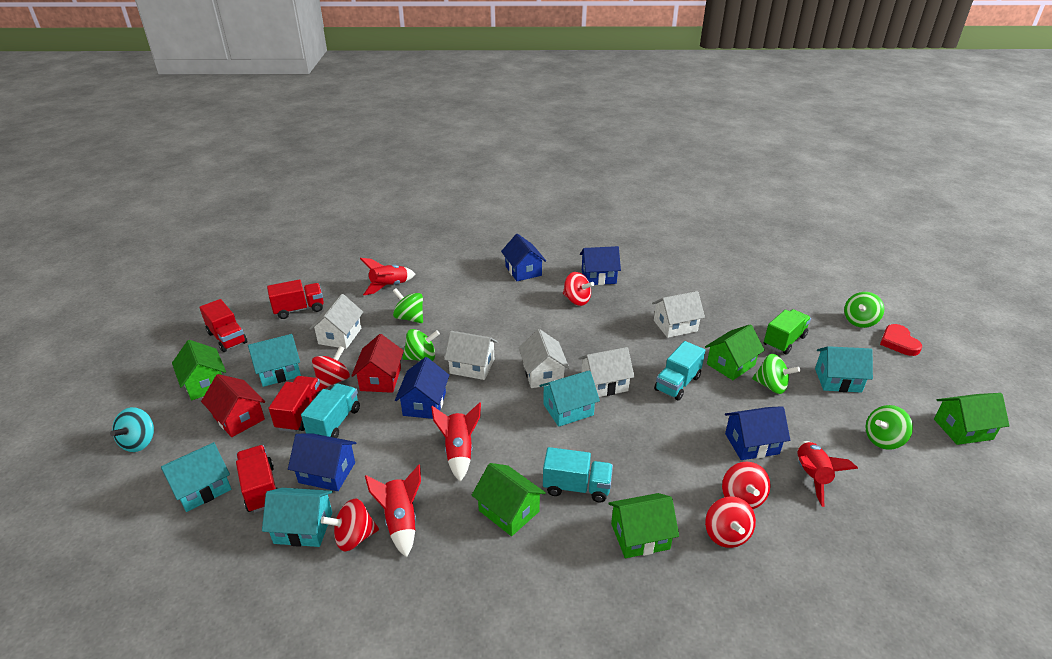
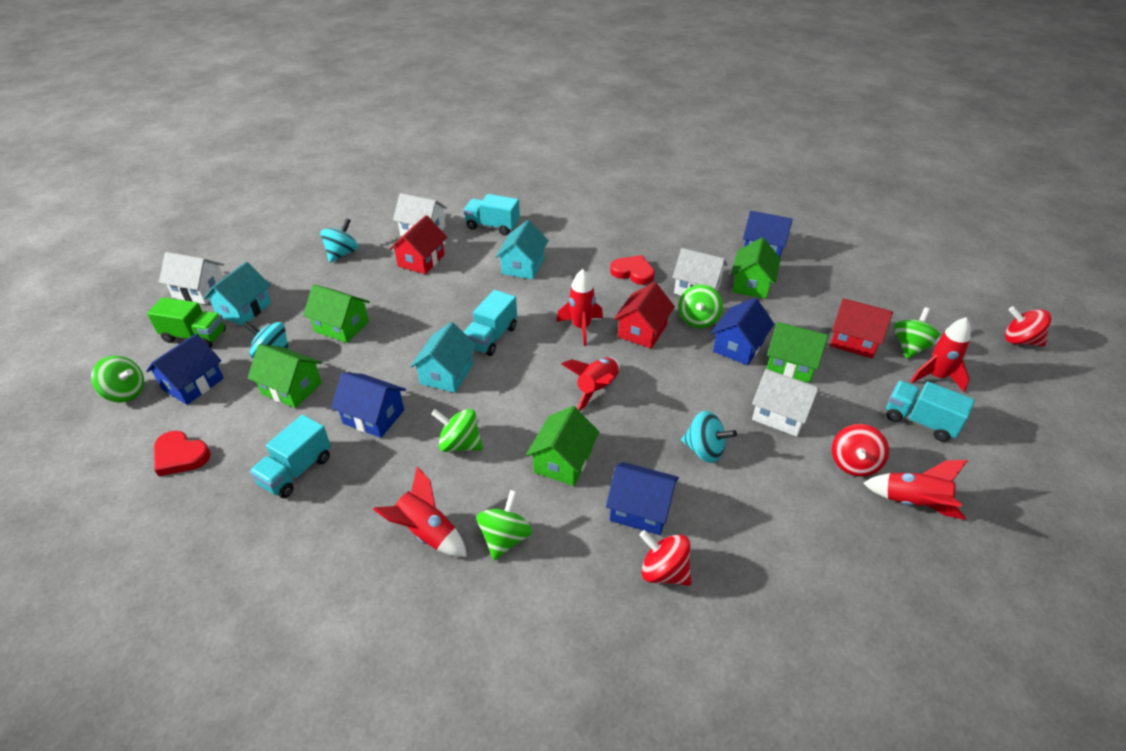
red heart: [880,324,922,356] = 1 -> [154,431,211,476] [610,255,655,285] = 2
red house: [201,374,265,437] [351,334,404,393] = 2 -> [389,215,447,274] [614,282,675,348] [830,298,893,358] = 3
red rocket: [360,258,415,295] [365,465,421,557] [431,402,481,482] [798,441,858,507] = 4 -> [373,466,467,557] [556,269,603,346] [562,357,620,411] [863,460,968,520] [910,317,971,392] = 5
red spinning top: [312,346,350,390] [321,498,379,552] [563,272,594,306] [705,496,756,548] [722,462,771,509] = 5 -> [639,530,691,586] [832,424,889,476] [1005,306,1051,347] = 3
red truck: [200,299,247,352] [236,445,278,513] [267,279,324,319] [269,376,321,432] = 4 -> none = 0
turquoise house: [161,442,231,512] [248,334,301,387] [262,488,333,547] [539,370,600,427] [815,346,873,393] = 5 -> [204,262,271,326] [410,322,477,393] [495,220,549,280] = 3
turquoise spinning top: [110,407,154,452] = 1 -> [243,321,289,359] [320,218,358,263] [681,411,737,463] = 3
turquoise truck: [301,383,360,438] [543,447,613,503] [654,341,705,401] = 3 -> [249,415,331,498] [463,194,520,235] [464,290,517,356] [886,381,975,442] = 4
white house: [310,294,363,349] [444,331,497,380] [518,329,569,388] [579,347,635,397] [652,291,705,338] = 5 -> [159,252,224,304] [393,193,447,236] [672,248,727,296] [752,369,820,437] = 4

